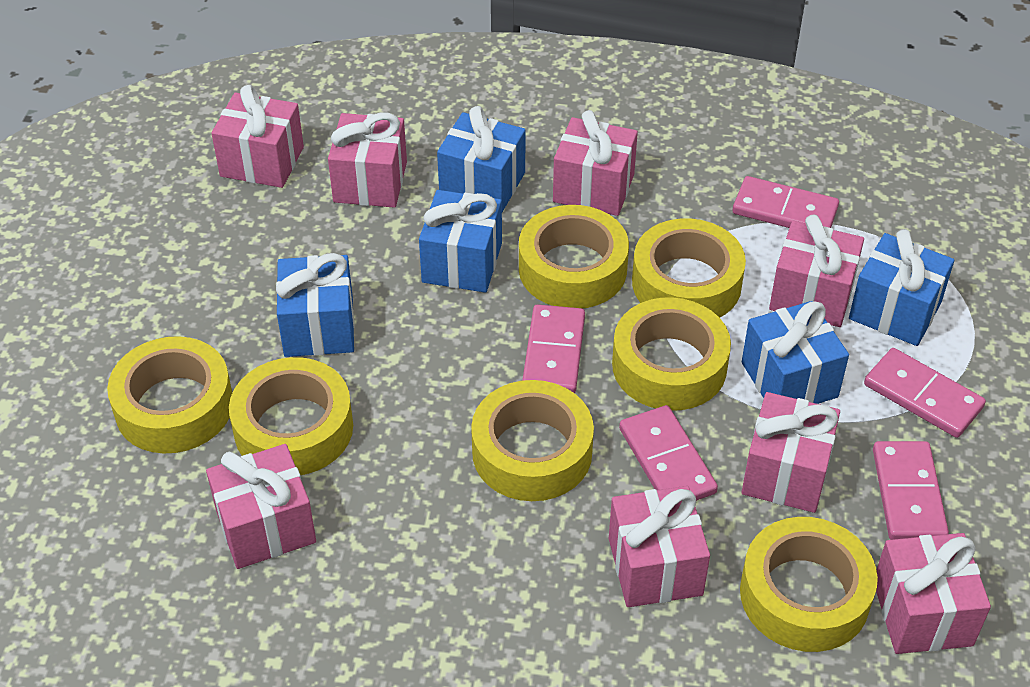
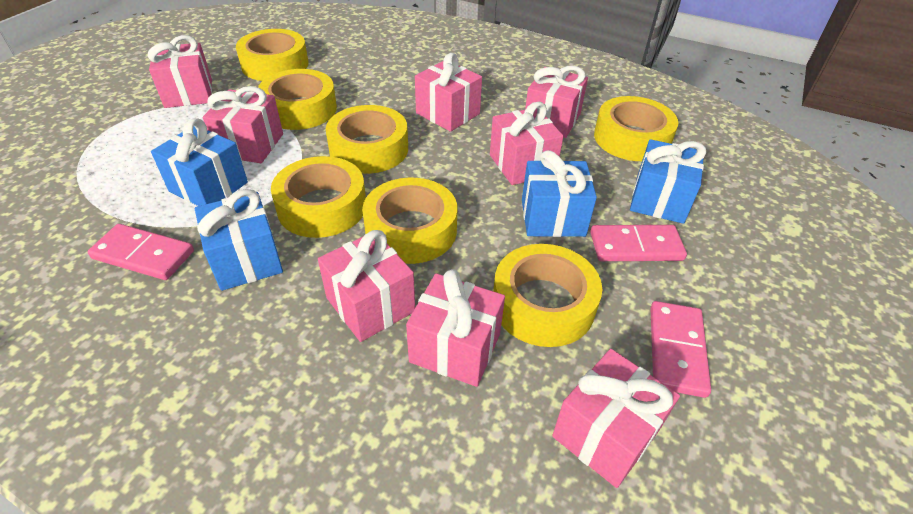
blue gift: [276,253,355,357] [419,190,502,293] [437,106,526,212] [742,301,849,404] [849,229,954,346] = 5 -> [151,118,248,206] [195,189,283,291] [522,150,597,237] [630,139,706,224] = 4
pink domino: [522,304,585,393] [619,405,718,501] [733,176,839,228] [864,348,986,438] [873,441,949,540] = 5 -> [88,224,194,280] [590,225,687,261] [650,301,711,398] = 3

